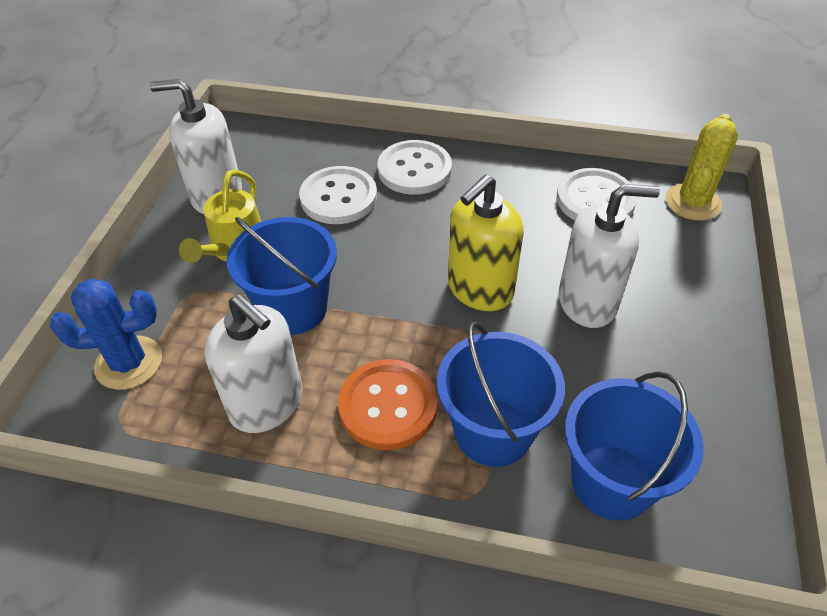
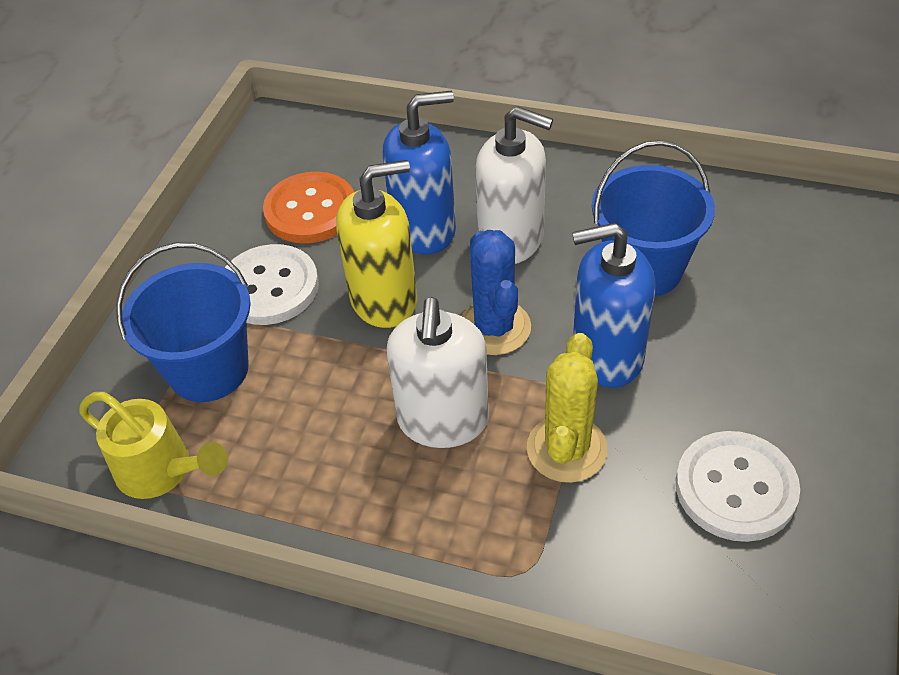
blue bucket: [226,217,337,335] [437,322,565,467] [565,371,704,521] = 3 -> [116,243,251,402] [592,140,715,297] = 2
blue soap dispenser: none = 0 -> [383,91,456,254] [572,223,656,388] = 2
white button: [299,166,377,224] [377,140,452,195] [557,168,637,221] = 3 -> [225,244,319,325] [676,431,800,542] = 2
white soap dispenser: [149,79,242,214] [205,295,303,433] [559,184,660,328] = 3 -> [387,297,489,448] [475,106,553,264] = 2

